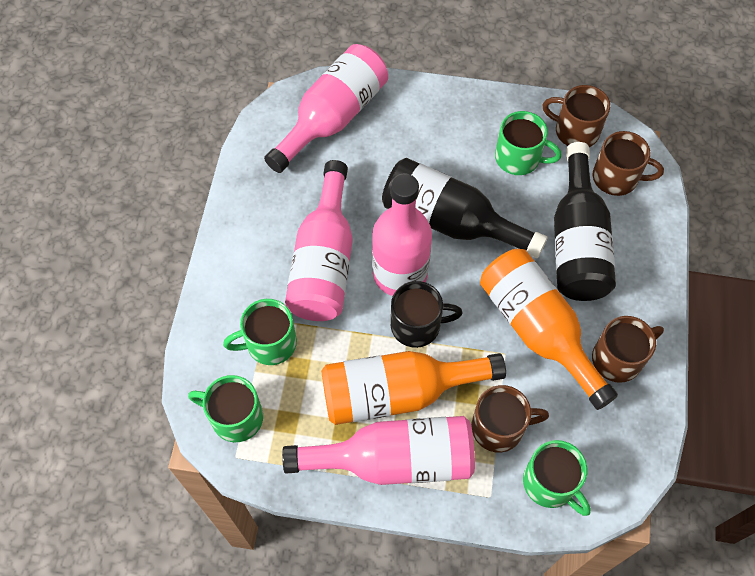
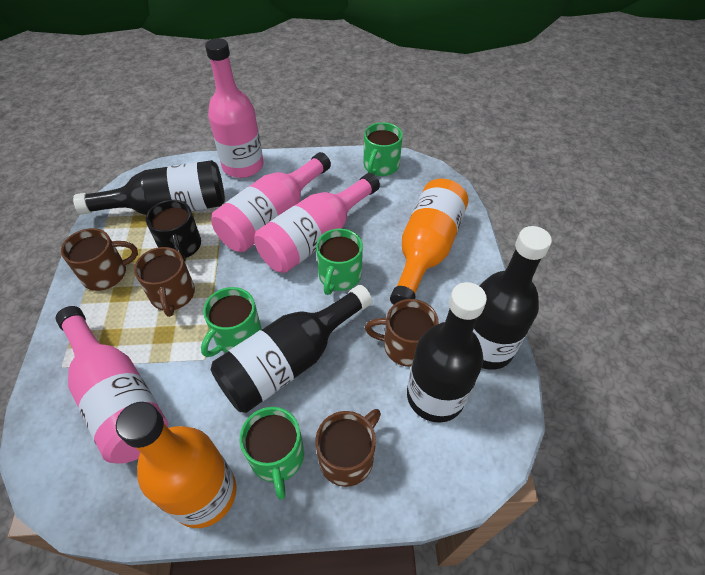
black bottle: [382,158,547,258] [554,142,616,301] = 2 -> [73,160,225,215] [211,285,372,413] [407,282,487,423] [473,226,552,370] = 4

